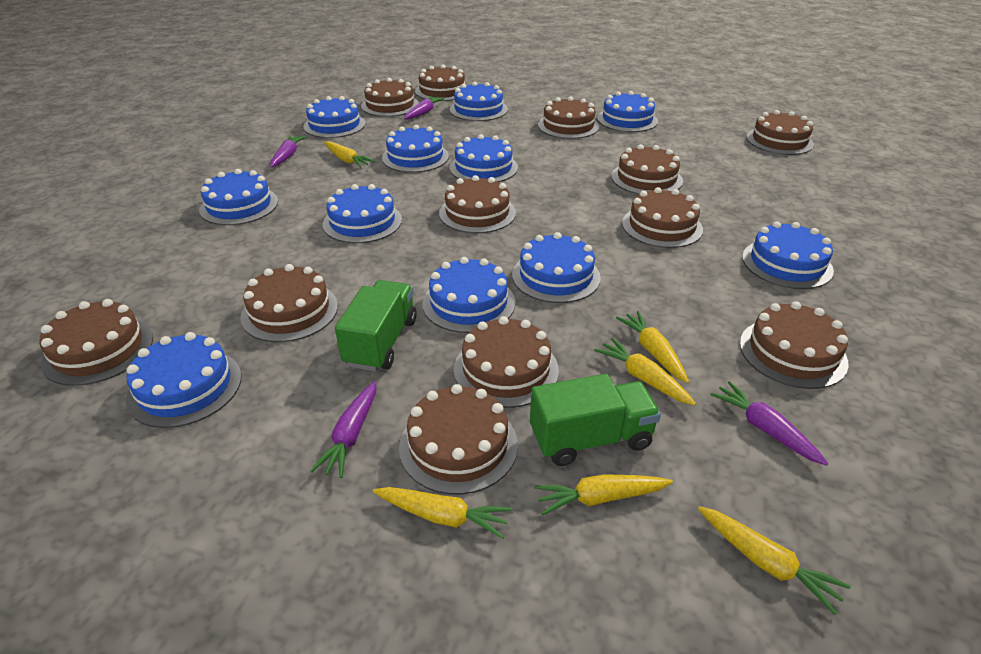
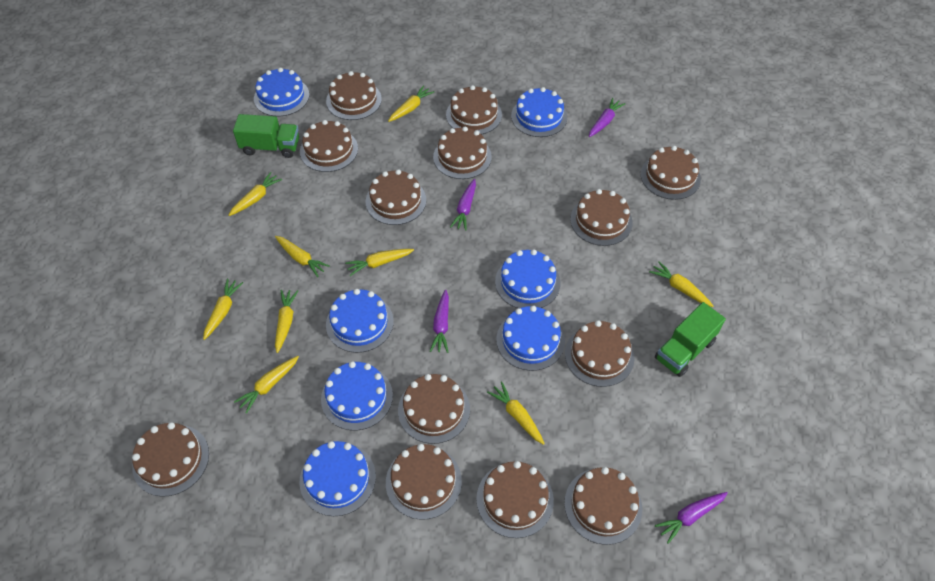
blue cake: [126,332,242,428] [199,169,278,225] [304,96,366,138] [323,184,402,243] [382,125,449,173] [422,257,515,333] [449,134,518,182] [450,82,508,121] [512,232,601,303] [597,91,658,132] [742,221,834,289] = 11 -> [254,68,309,117] [299,441,376,516] [321,361,393,430] [326,289,394,353] [495,249,560,308] [496,305,565,371] [511,87,567,137] = 7
brown cake: [40,299,153,386] [240,264,338,342] [361,78,419,117] [399,384,518,495] [415,65,465,101] [439,175,516,233] [454,316,559,408] [538,96,599,139] [611,144,683,194] [622,187,703,248] [740,301,849,389] [746,110,814,155] = 12 -> [132,422,209,497] [300,120,358,172] [326,71,382,120] [366,169,426,225] [386,444,462,520] [398,374,470,444] [433,127,492,179] [446,85,502,135] [476,461,554,538] [564,467,642,545] [565,320,635,387] [570,189,633,246] [641,146,701,200] = 13
yellow carrot: [324,141,375,168] [373,487,512,539] [534,474,673,515] [594,338,696,406] [616,311,689,383] [698,506,850,615] = 6 -> [203,279,243,340] [228,172,282,216] [234,356,299,414] [275,236,330,277] [275,290,298,353] [345,249,414,276] [388,85,434,122] [487,381,545,445] [649,261,713,307] = 9

